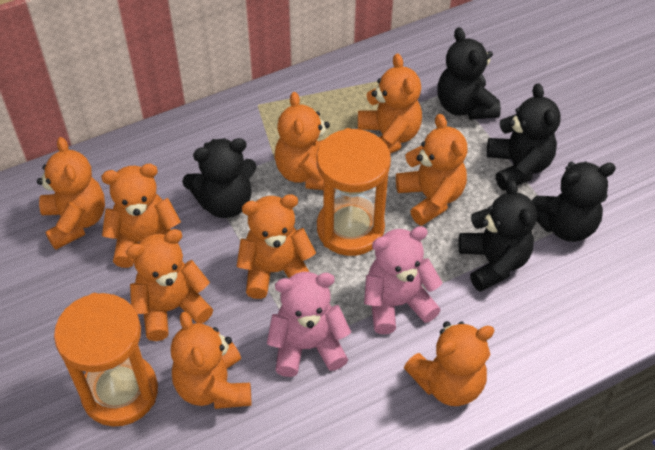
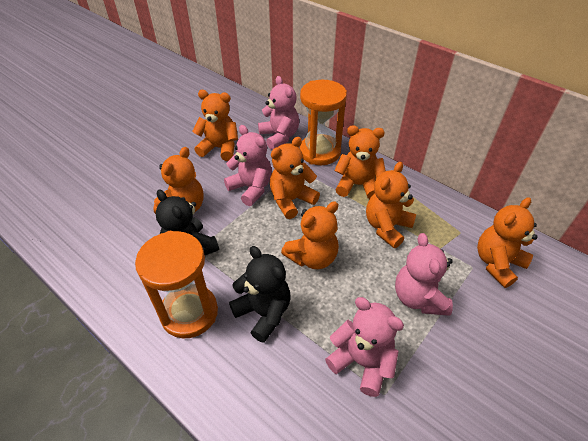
black teddy bear: [182,138,256,218] [437,27,501,120] [458,179,537,292] [487,83,561,191] [531,161,616,242] = 5 -> [156,189,219,255] [229,246,290,343] = 2
orange teddy bear: [37,137,105,250] [101,164,181,268] [126,229,213,341] [171,312,251,409] [237,194,316,299] [275,92,330,190] [358,54,422,154] [396,114,467,226] [404,321,495,406] = 9 -> [153,147,204,214] [192,90,238,161] [269,137,320,219] [281,201,339,269] [334,125,386,199] [366,162,416,248] [477,197,538,288] = 7
pink teddy bear: [267,272,351,377] [364,226,443,334] = 2 -> [224,125,272,206] [258,76,299,150] [325,297,404,397] [395,233,453,316] = 4

